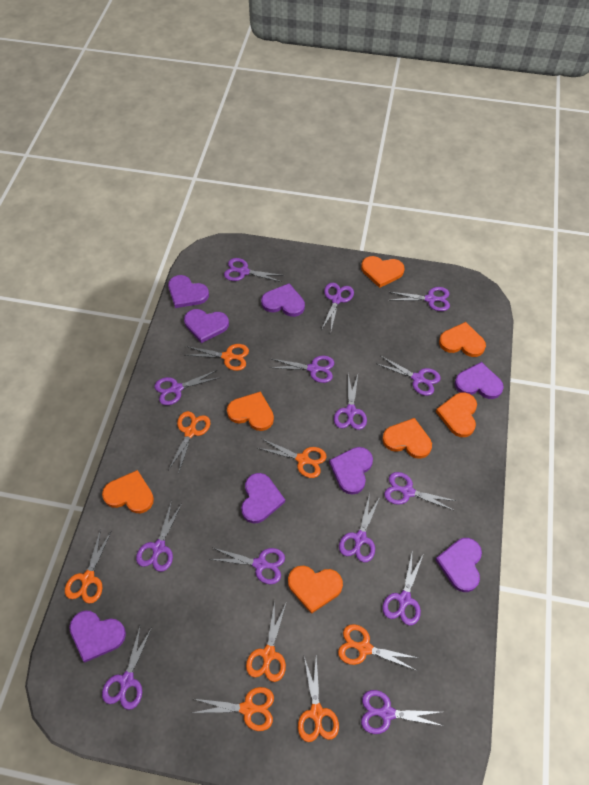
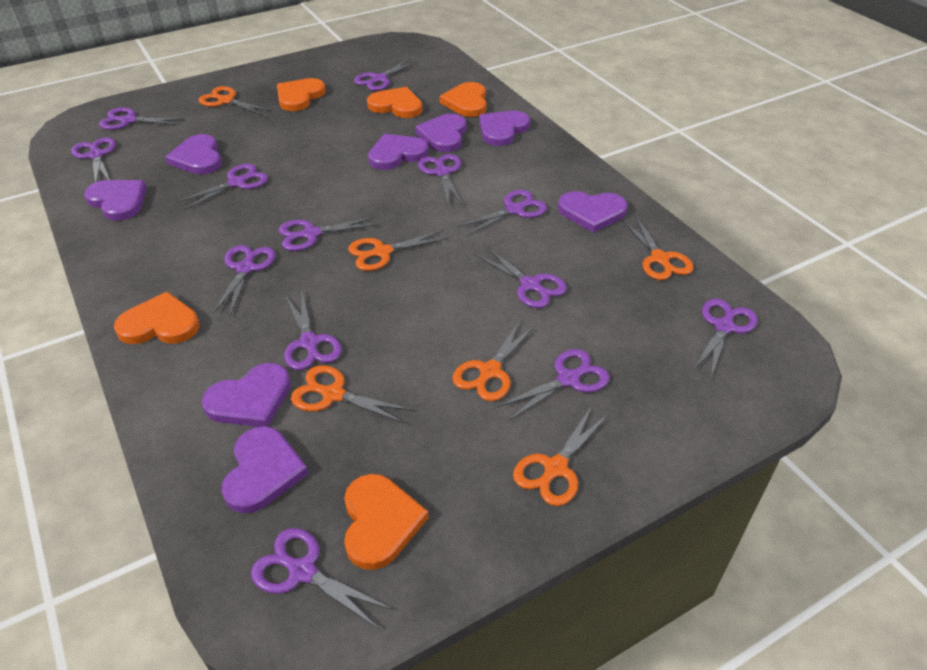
orange heart: [102,470,154,513] [227,391,274,431] [288,566,343,614] [361,256,405,288] [382,418,432,459] [436,392,477,437] [439,322,486,357] = 7 -> [114,292,199,344] [277,78,326,111] [344,474,429,570] [367,87,422,118] [439,82,487,117] = 5
orange scissors: [65,529,111,604] [168,411,210,474] [185,344,249,371] [192,687,274,731] [246,601,286,682] [258,439,327,478] [298,656,339,742] [338,624,418,670] = 8 -> [199,86,272,115] [291,365,413,424] [348,230,449,271] [452,319,536,401] [513,406,609,506] [622,215,693,280] = 6
purple scissors: [102,624,152,710] [136,500,182,572] [154,370,221,405] [210,548,285,584] [224,258,285,282] [269,356,334,383] [322,283,354,331] [334,374,367,430] [339,493,380,562] [361,690,443,734] [377,356,441,396] [382,549,424,626] [384,472,456,511] [390,287,450,311] = 14 -> [71,137,116,182] [99,107,185,130] [176,164,268,210] [213,245,276,316] [251,528,393,629] [279,216,378,251] [284,292,342,370] [354,58,418,91] [418,154,463,206] [457,190,547,236] [474,246,567,308] [497,349,610,421] [693,299,758,377] = 13

